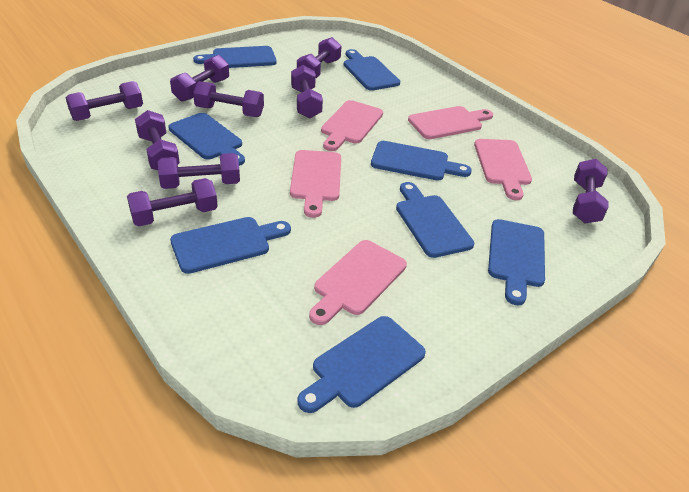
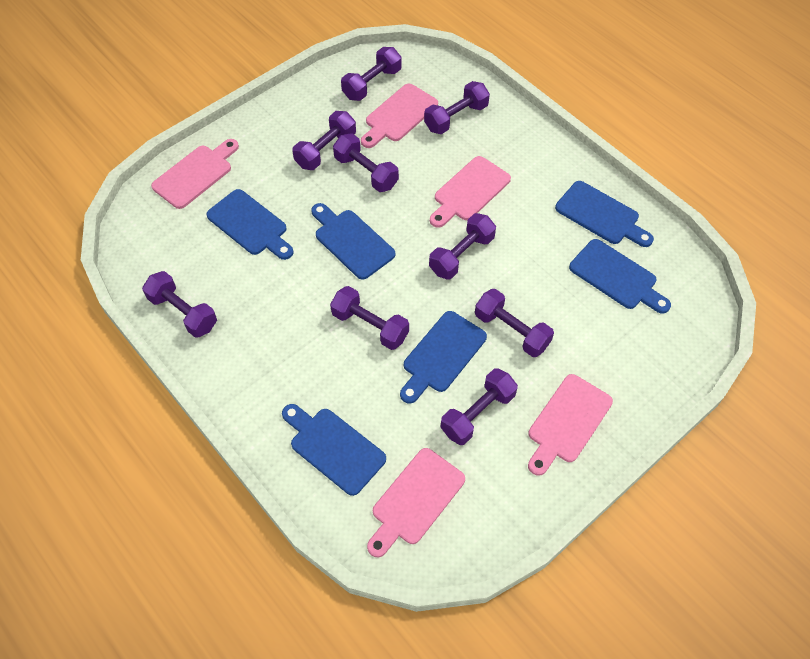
blue cutting board: [168,113,245,166] [170,217,291,274] [193,46,277,68] [297,316,426,413] [344,49,400,91] [371,141,472,181] [396,182,474,258] [488,219,545,305] = 8 -> [206,189,294,260] [282,404,386,496] [311,203,395,280] [400,311,487,404] [555,181,654,247] [569,239,671,314] = 6

